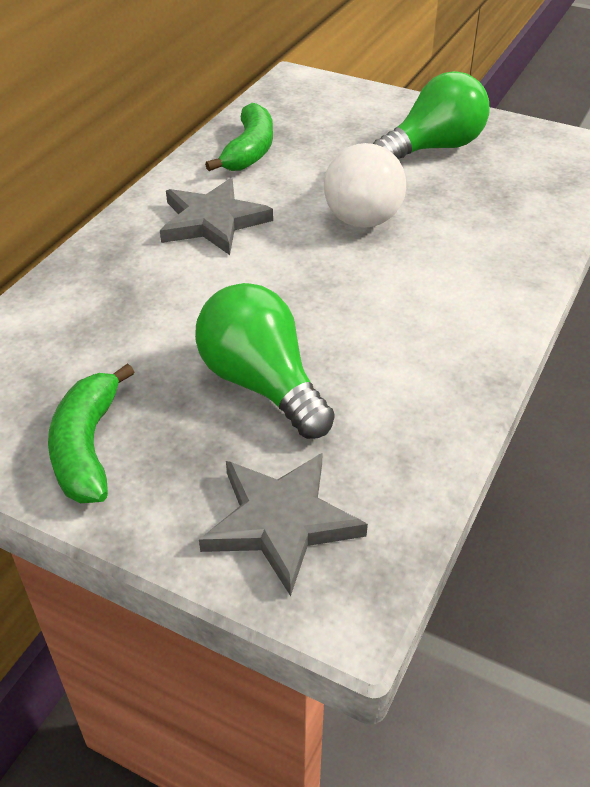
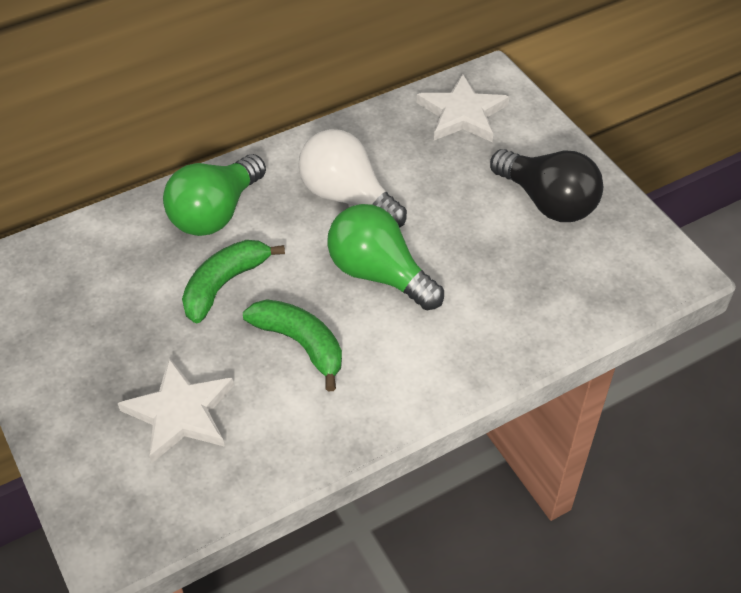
black light bulb: none = 0 -> [490,149,603,222] = 1
grey star: [160,178,273,255] [199,453,368,596] = 2 -> none = 0
white star: none = 0 -> [118,357,234,463] [417,74,509,142] = 2

